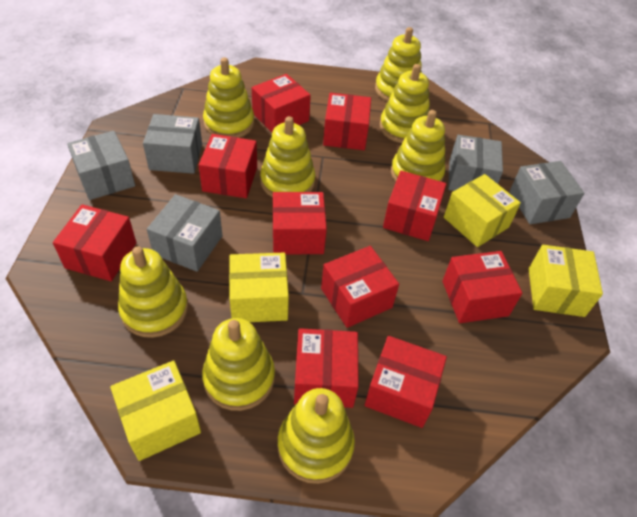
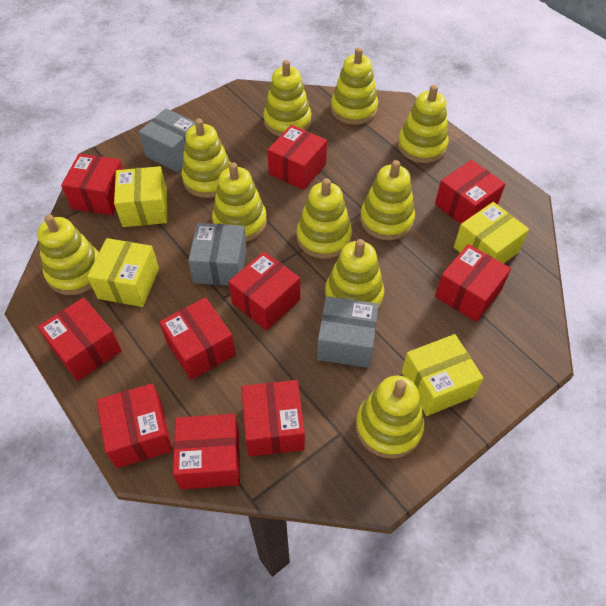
grey box: [67,131,135,200] [143,114,202,174] [147,194,222,272] [448,135,503,191] [509,161,584,224] = 5 -> [139,108,195,172] [188,223,247,286] [317,296,378,368] = 3
yellow stacking toy: [118,246,188,338] [202,318,275,411] [203,57,254,138] [260,116,315,197] [277,388,355,484] [375,27,422,102] [380,64,430,143] [391,110,445,182] = 8 -> [37,214,99,295] [181,119,231,198] [212,163,267,242] [263,60,311,136] [297,178,352,259] [325,239,384,309] [331,48,378,125] [356,376,424,458] [360,160,415,240] [398,85,449,163] = 10

